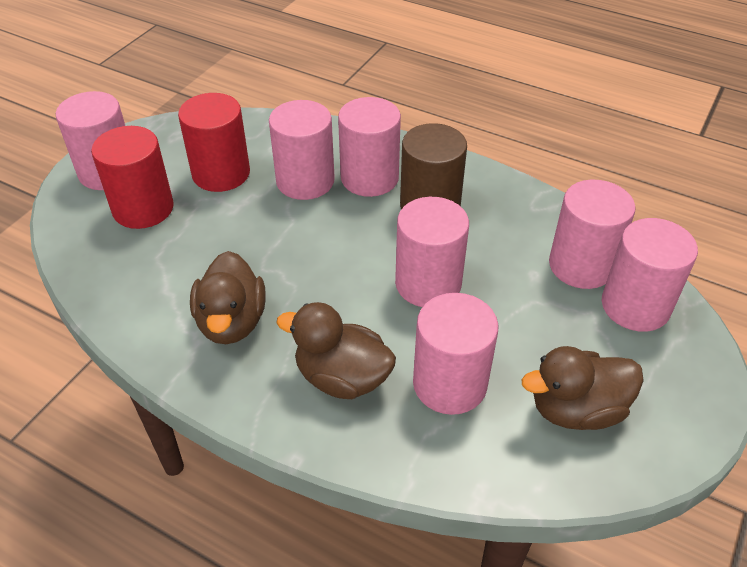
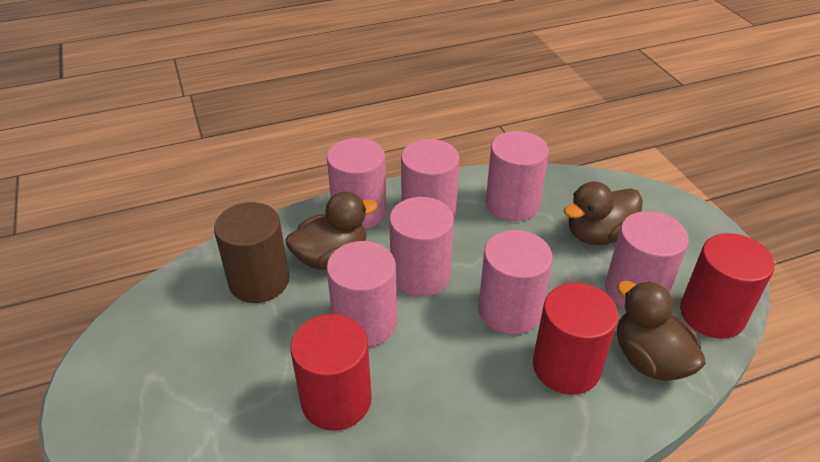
red cylinder: [91,126,174,229] [178,93,250,192] = 2 -> [291,314,372,431] [533,283,619,395] [680,233,775,339] = 3

